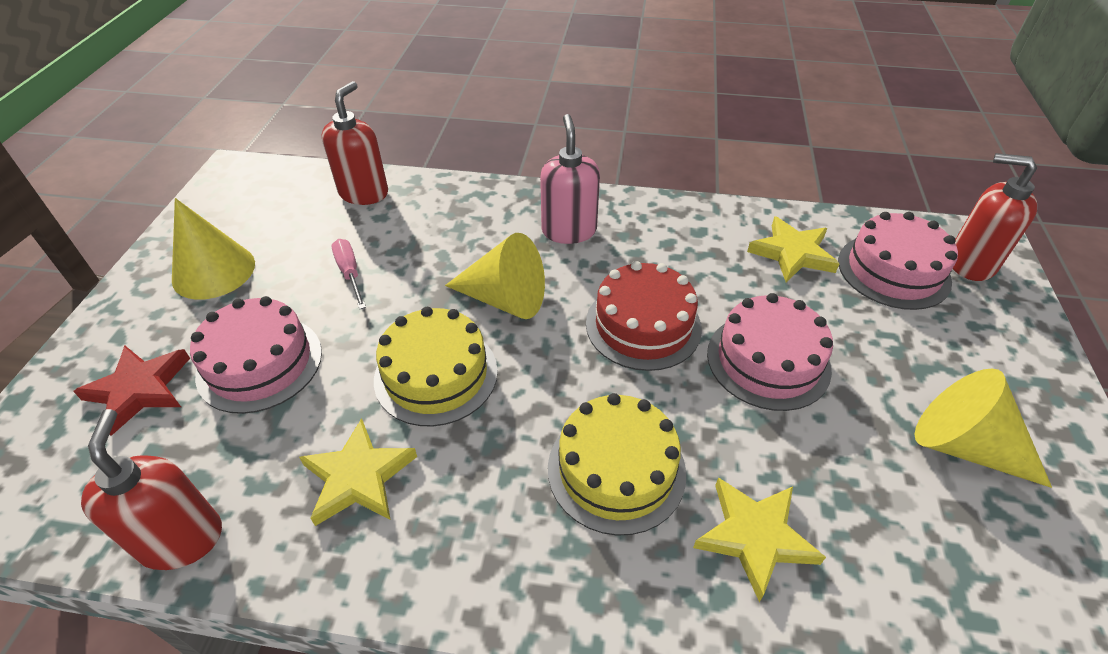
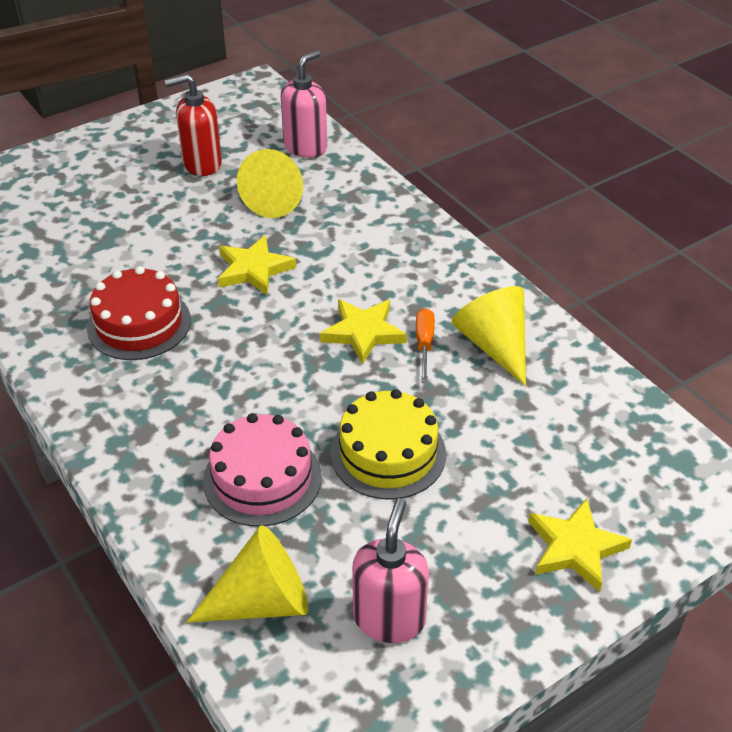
orange screwdriver: none = 0 -> [416,308,435,383] = 1
pink cake: [190,296,322,414] [707,293,833,411] [838,212,958,310] = 3 -> [203,413,322,527] = 1
pink screwdriver: [332,239,366,309] = 1 -> none = 0
pink soap dispenser: [540,114,600,244] = 1 -> [281,50,327,157] [352,498,429,643] = 2
red soap dispenser: [81,409,222,570] [322,81,388,205] [953,153,1037,281] = 3 -> [164,74,222,176] = 1
red star: [73,346,190,436] = 1 -> none = 0
yellow cake: [374,307,498,426] [548,393,686,536] = 2 -> [331,389,446,499] = 1

